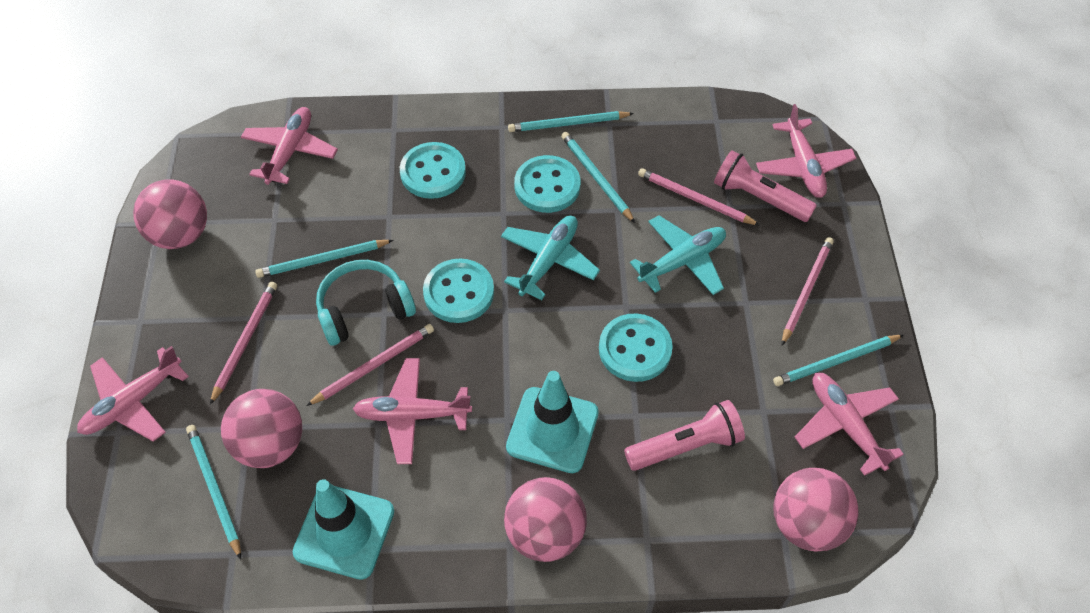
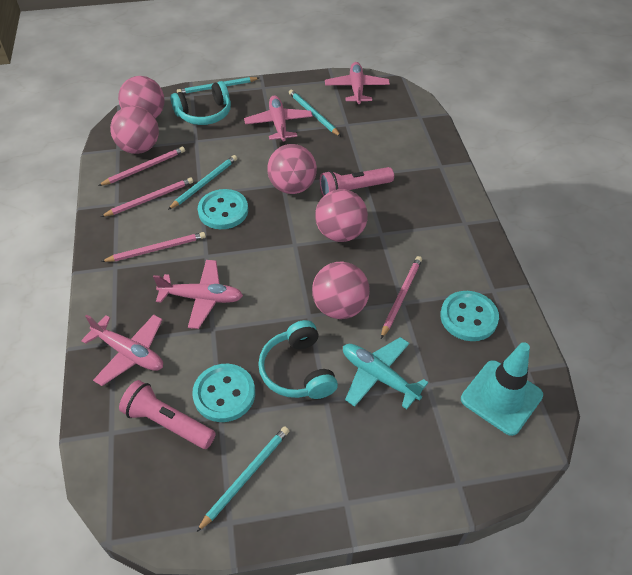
pink ball: [133,179,207,249] [221,389,302,468] [504,477,587,562] [773,468,859,552] = 4 -> [110,106,159,154] [118,76,165,118] [267,144,317,194] [312,262,370,319] [315,189,368,242] = 5
pink plane: [77,346,189,442] [241,107,338,185] [353,358,472,464] [756,104,856,198] [795,373,904,476] = 5 -> [81,315,163,386] [153,260,243,329] [244,96,313,142] [325,62,390,105] = 4
turquoise button: [400,142,466,199] [423,258,494,323] [514,155,580,213] [599,314,673,382] = 4 -> [192,364,255,422] [198,189,248,229] [440,291,499,341] = 3
turquoise headphones: [316,260,416,346] = 1 -> [170,81,231,125] [258,320,338,399] = 2
turquoise pencil: [186,425,241,559] [255,240,393,278] [508,111,634,132] [561,132,635,223] [773,335,903,386] = 5 -> [168,155,237,210] [177,77,259,94] [197,426,289,532] [289,90,341,136] = 4
turquoise plane: [501,216,600,300] [630,215,726,295] = 2 -> [343,337,428,409] = 1
turquoise traffic cone: [293,479,394,580] [506,371,599,473] = 2 -> [461,342,543,436] = 1

